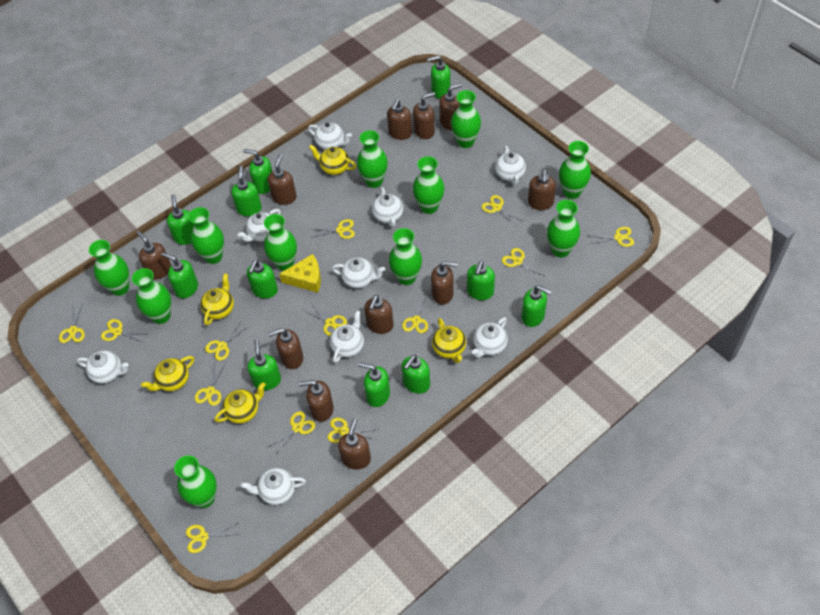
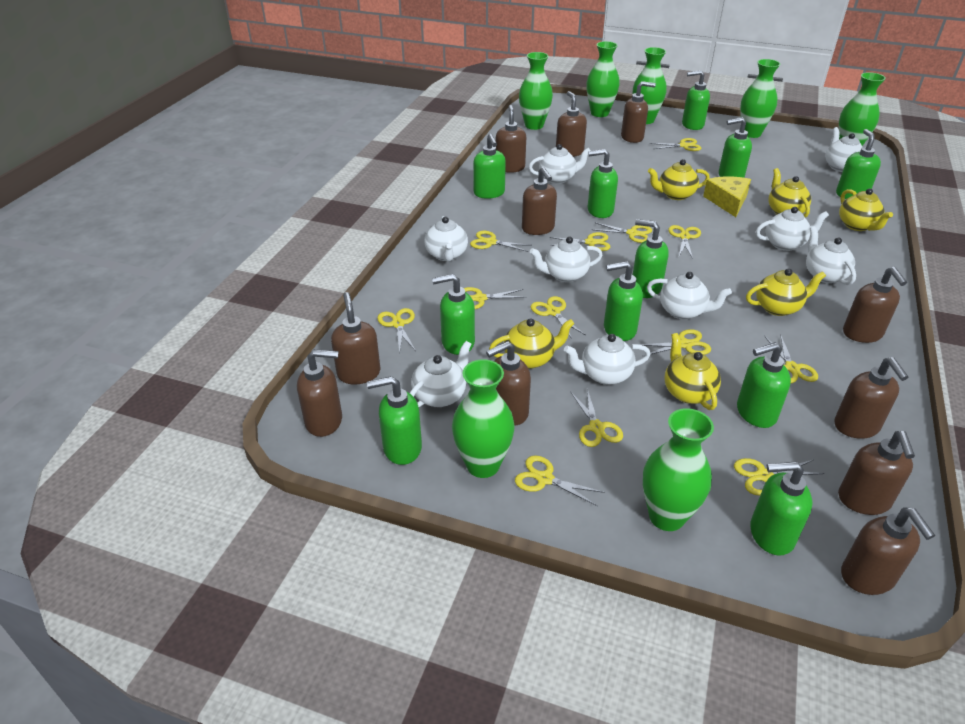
green vase: [89,240,129,296] [132,268,171,324] [174,455,217,508] [188,207,224,264] [264,214,297,271] [357,130,388,188] [389,228,422,285] [413,156,444,214] [451,90,481,148] [547,200,580,258] [559,141,591,199] = 11 -> [452,359,515,478] [519,52,553,130] [586,41,620,117] [633,47,667,124] [643,408,714,531] [740,59,780,138] [839,72,886,146] = 7
yellow teapot: [141,356,194,391] [200,273,234,325] [215,382,266,424] [309,145,356,175] [432,318,466,363] = 5 -> [489,318,574,369] [648,159,710,200] [664,333,721,410] [746,268,826,316] [768,168,811,218] [839,188,893,231] = 6

